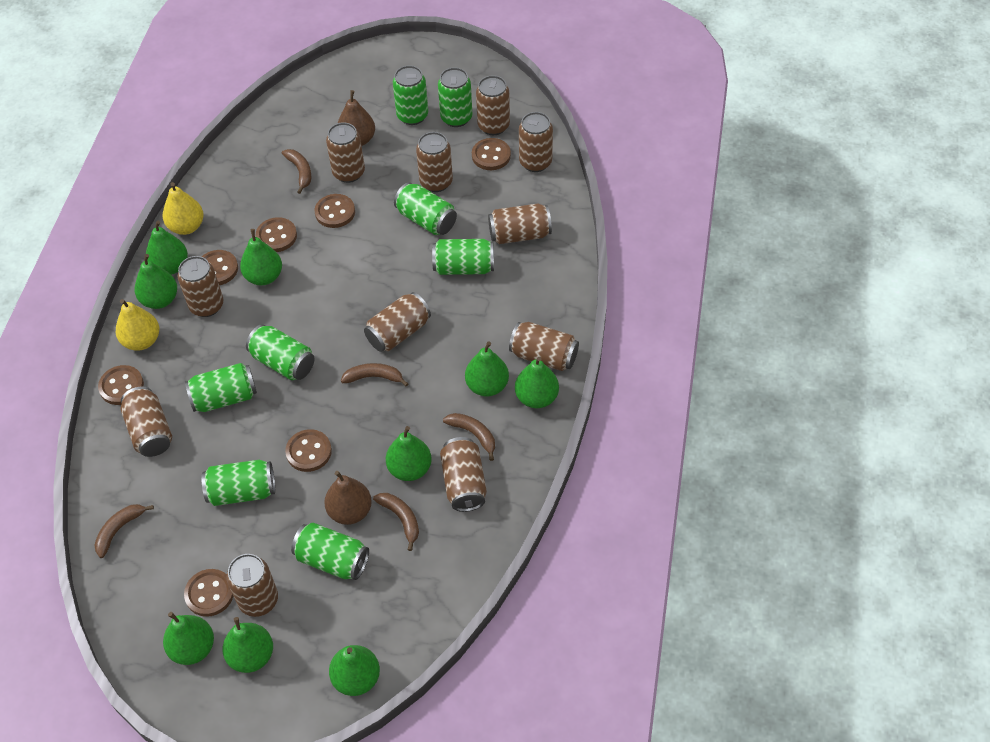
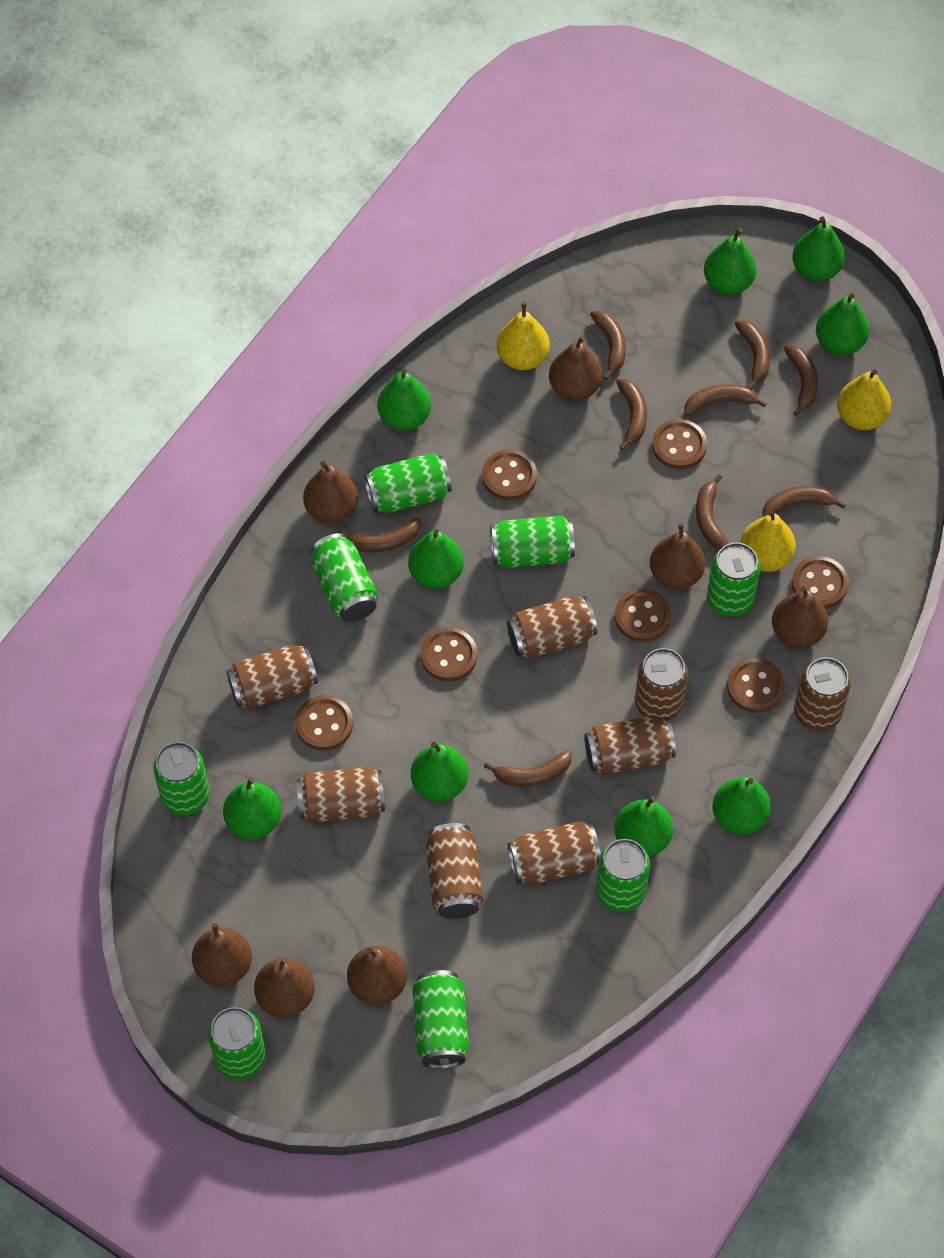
brown banana: [95,504,154,558] [282,149,311,194] [341,363,409,387] [373,493,419,551] [443,413,495,461] = 5 -> [337,518,421,553] [484,750,572,787] [590,310,626,380] [616,379,647,451] [684,384,767,415] [696,474,729,549] [735,320,770,390] [763,486,846,517] [784,345,818,416] = 9
brown can: [120,386,172,457] [178,256,223,317] [227,554,278,617] [326,123,365,183] [364,292,431,352] [416,132,453,192] [440,437,487,512] [476,75,510,135] [488,204,552,244] [509,322,579,371] [519,112,553,172] = 11 -> [226,645,318,709] [296,767,385,823] [426,823,483,919] [507,596,597,659] [508,821,601,885] [584,715,676,775] [635,648,688,720] [794,657,851,731] = 8
brown pear: [324,471,372,525] [338,90,375,146] = 2 -> [192,923,252,987] [254,958,315,1017] [303,461,358,524] [347,945,407,1005] [549,336,602,401] [650,523,705,590] [772,586,828,648] = 7
yellow pear: [116,299,159,351] [162,182,204,235] = 2 -> [497,302,550,370] [740,510,796,572] [837,369,891,430] = 3

